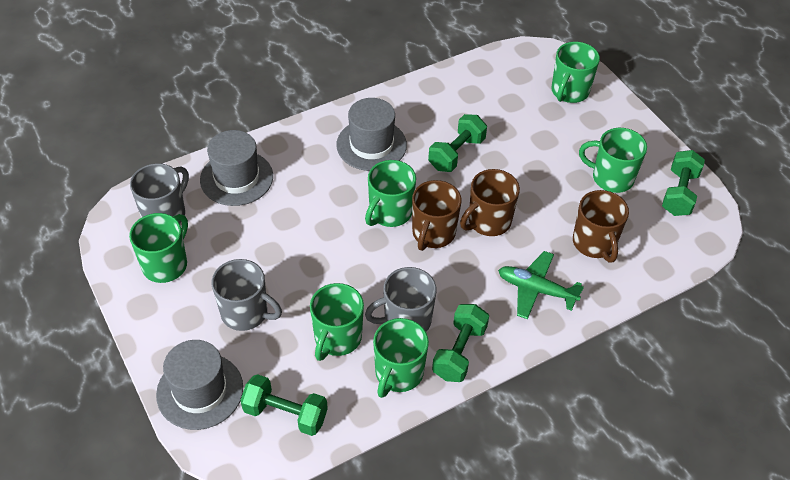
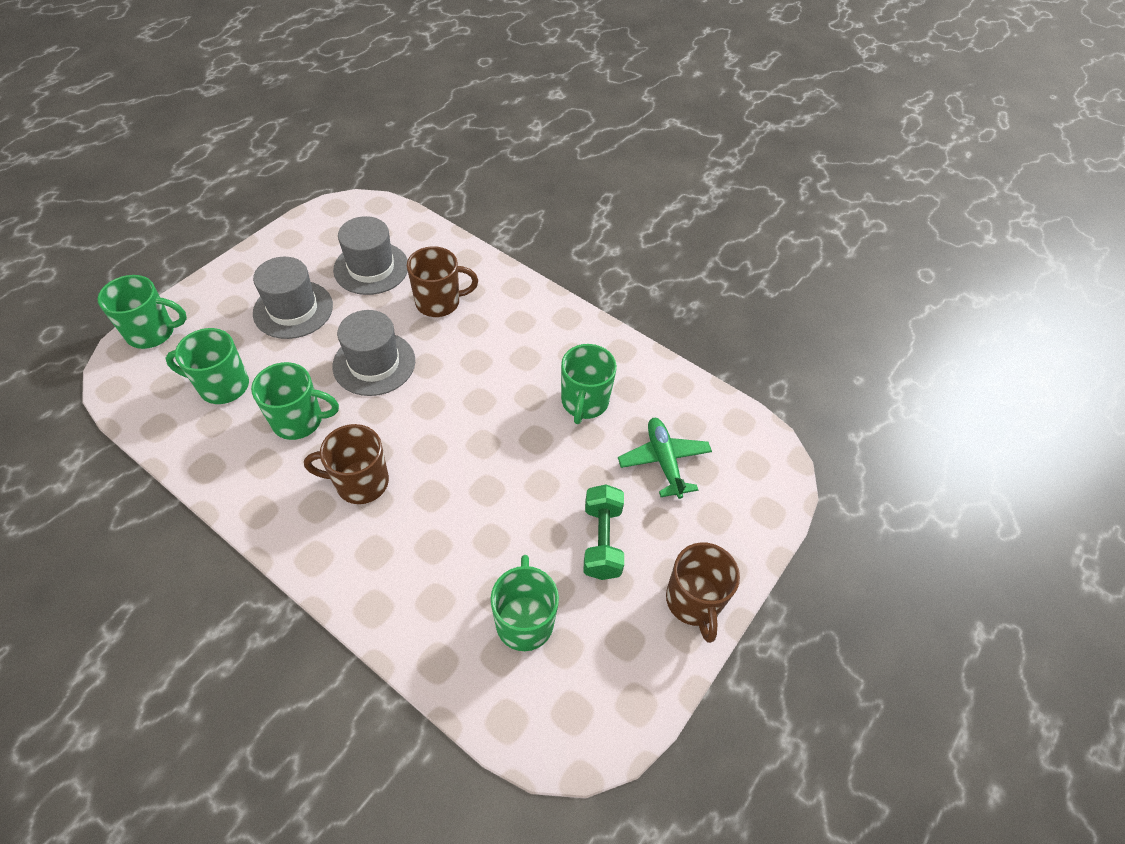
green dumbbell: [240,374,328,436] [428,114,487,172] [432,304,489,382] [662,150,705,216] = 4 -> [583,484,624,580] = 1
green mug: [129,213,188,283] [310,283,364,361] [365,160,416,227] [373,318,429,398] [551,42,600,103] [579,128,647,193] = 6 -> [97,275,187,349] [165,328,249,404] [251,362,339,440] [491,555,559,651] [561,344,617,424] = 5
grey mug: [130,163,189,224] [211,259,282,331] [365,267,436,332] = 3 -> none = 0

